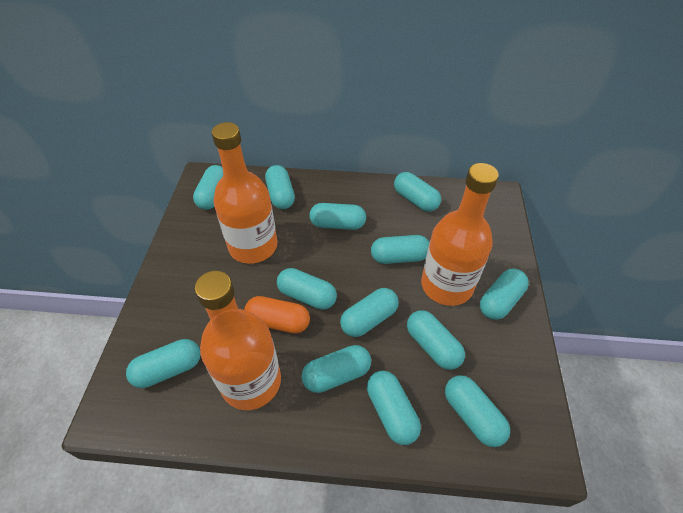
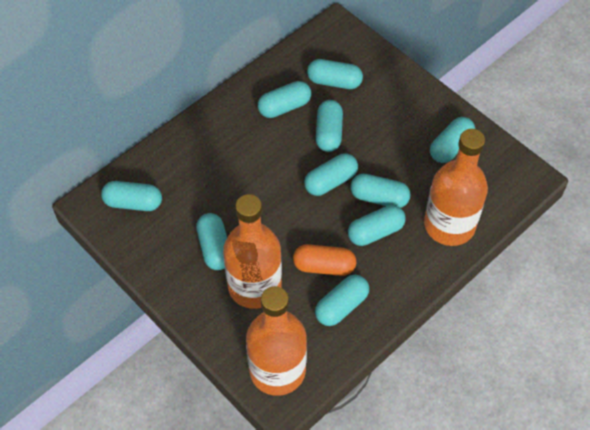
turquoise capsule: [126,339,200,388] [193,165,223,210] [265,165,295,209] [277,268,337,310] [302,345,371,393] [310,203,366,230] [340,288,399,337] [367,371,421,445] [371,235,430,264] [394,172,441,212] [407,310,465,370] [445,375,510,447] [480,269,529,320] = 13 -> [101,181,162,211] [196,213,227,270] [258,81,311,118] [304,153,358,196] [307,59,363,89] [315,275,369,326] [316,100,343,152] [348,205,406,246] [350,174,411,208] [430,117,475,163] = 10

